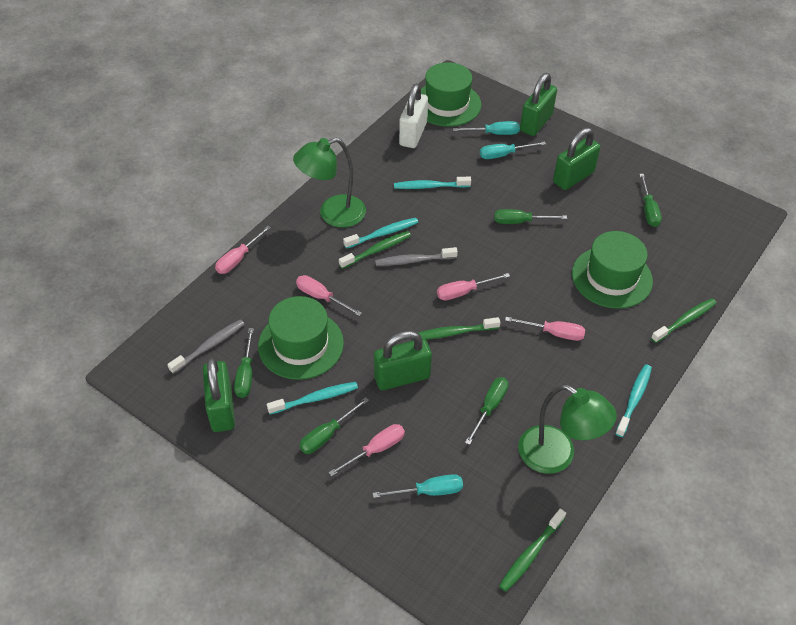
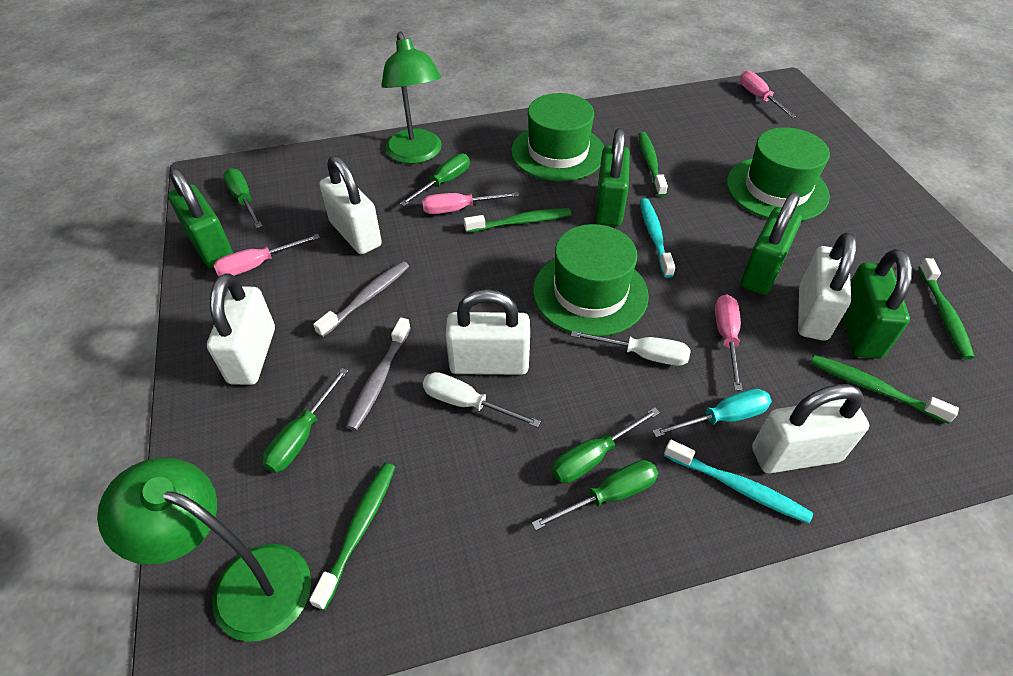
green toothbrush: [339,231,411,269] [418,317,500,340] [499,509,566,592] [651,298,716,343] = 4 -> [309,463,395,610] [464,208,571,233] [638,132,668,197] [811,355,959,424] [918,258,974,360] = 5
pink screwdriver: [215,226,271,274] [296,275,362,316] [328,424,405,477] [437,273,510,300] [505,317,585,341] = 5 -> [214,234,320,276] [422,192,519,214] [715,295,742,391] [740,71,796,118] = 4
turquoise screwdriver: [373,474,463,498] [453,121,520,135] [480,141,546,159] = 3 -> [652,389,772,437] = 1
turquoise toothbrush: [267,382,358,415] [343,218,419,249] [394,177,471,189] [615,364,652,437] = 4 -> [640,198,676,278] [664,440,813,524] = 2
white padlock: [399,83,428,148] = 1 -> [207,273,275,385] [320,156,382,254] [445,289,530,375] [752,384,869,474] [798,232,857,341] = 5
white screwdriver: none = 0 -> [423,372,541,428] [571,330,691,366] = 2

